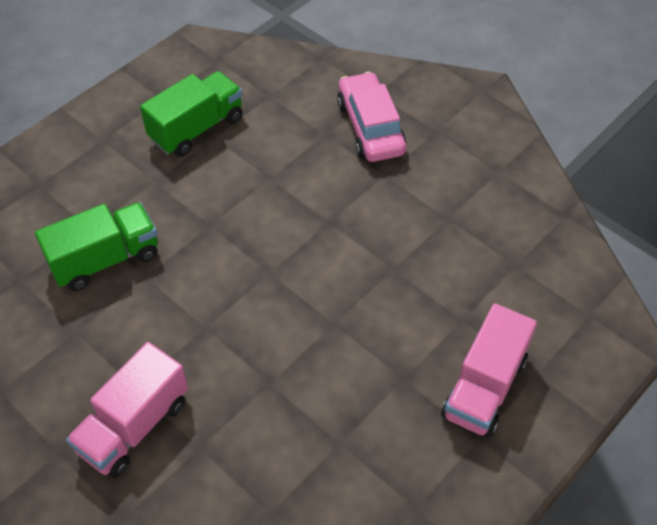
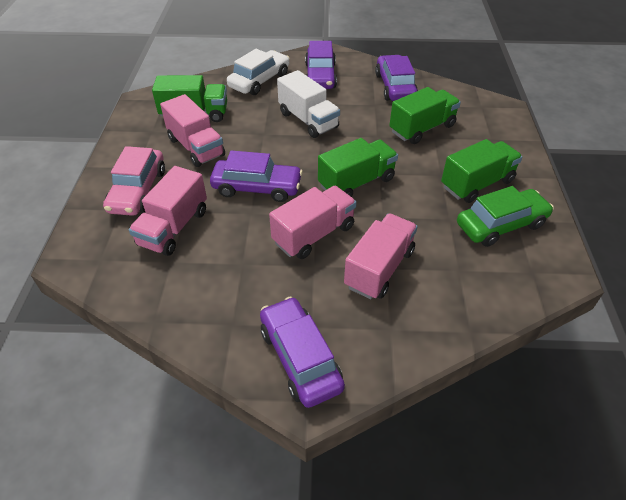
green car: none = 0 -> [457,186,554,247] = 1
green truck: [35,202,158,291] [140,71,243,157] = 2 -> [152,75,227,122] [318,138,398,197] [389,87,461,144] [441,139,523,203] = 4
pink truck: [66,342,188,478] [441,303,537,438] = 2 -> [129,166,207,256] [160,94,225,167] [269,186,357,259] [344,213,418,299] = 4
purple car: none = 0 -> [210,150,303,202] [260,297,345,408] [305,41,337,89] [375,55,418,101] = 4
white car: none = 0 -> [227,49,290,95] = 1
white truck: none = 0 -> [277,70,340,138] = 1

